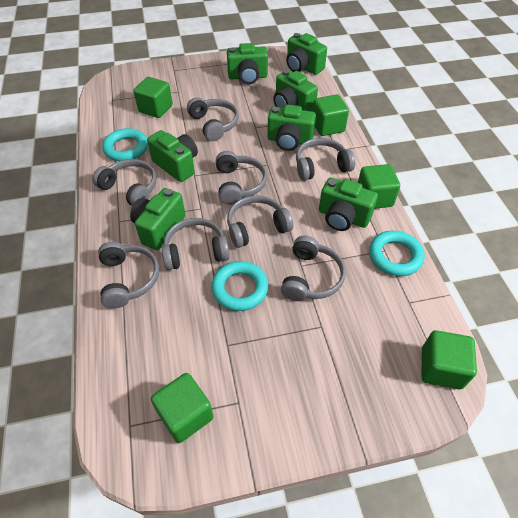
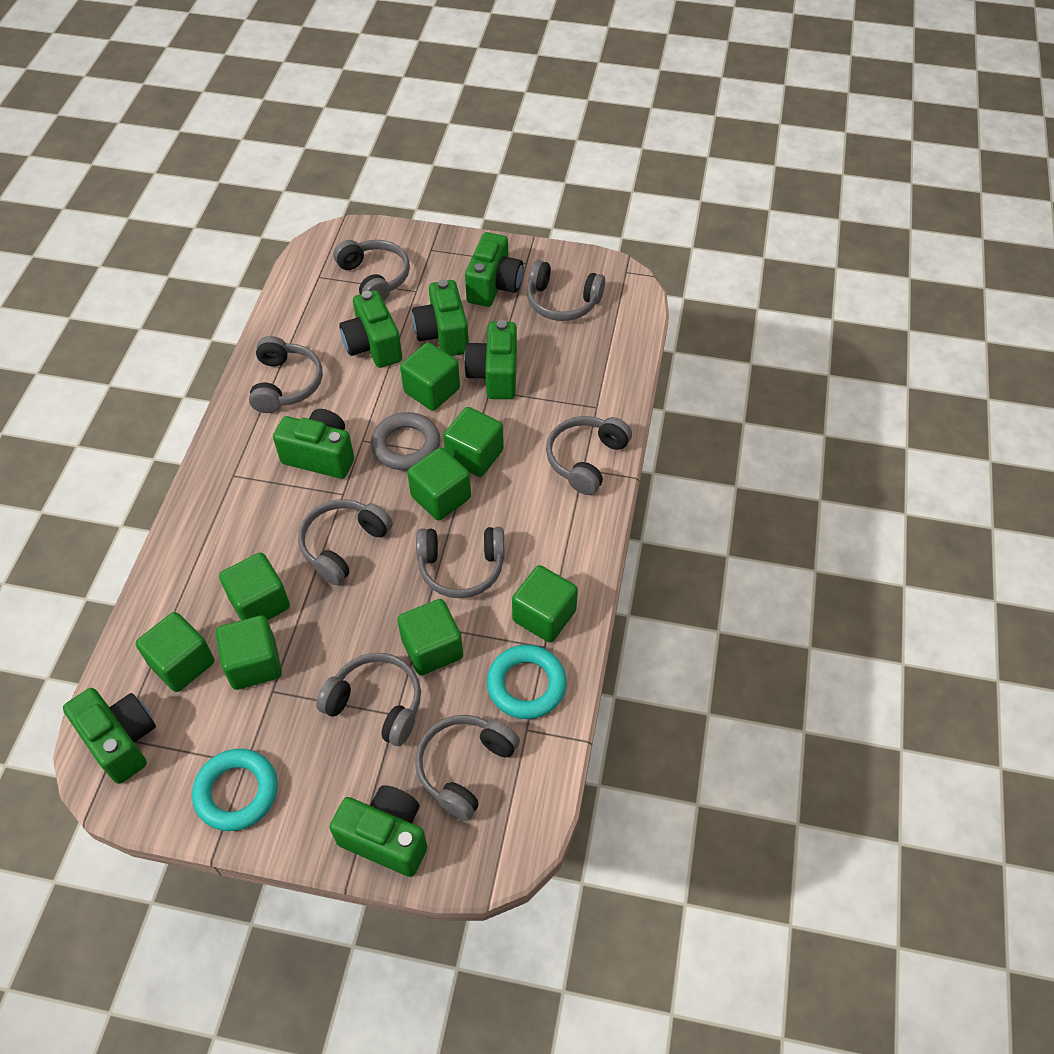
green cube: [133,77,173,118] [151,373,213,443] [312,94,349,136] [358,164,400,209] [422,330,477,389] = 5 -> [136,612,215,692] [216,615,282,690] [219,553,290,620] [397,599,463,675] [400,342,460,411] [407,448,471,520] [443,407,504,477] [512,565,578,642] = 8
grey ring: none = 0 -> [371,412,441,470] = 1
turquoise ring: [102,128,148,161] [211,261,268,311] [369,231,424,276] = 3 -> [192,749,278,831] [487,645,567,719] = 2

